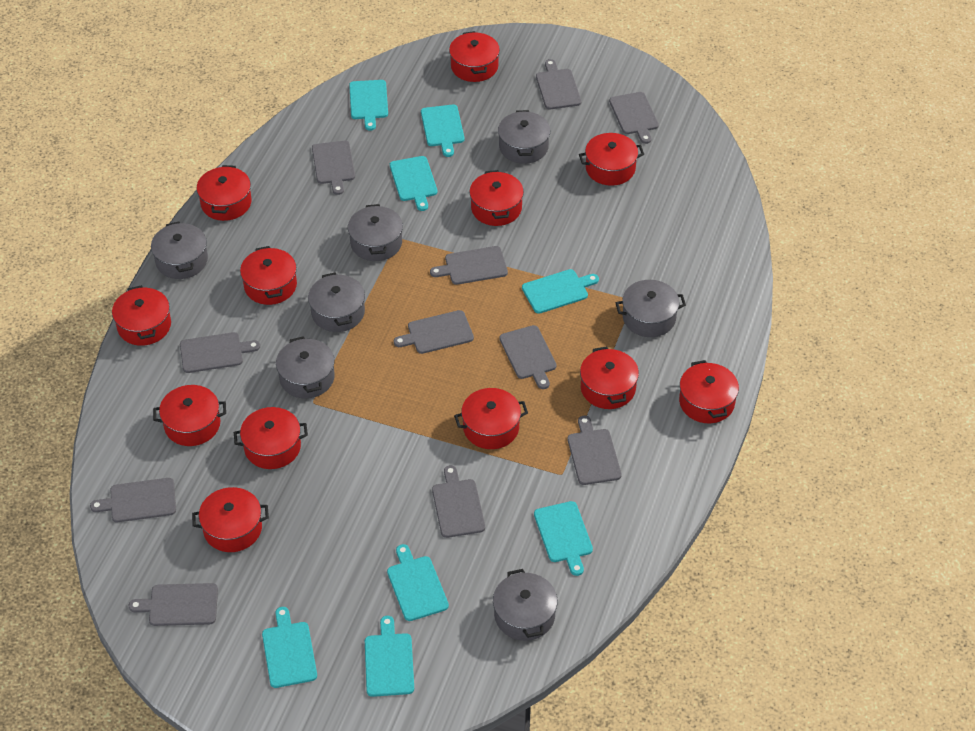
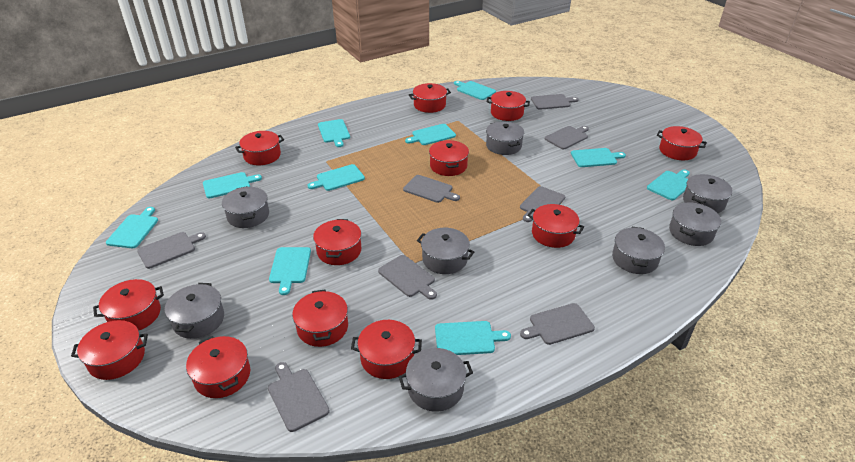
grey cutting board: [90,478,176,522] [129,583,218,626] [180,332,260,373] [312,141,355,195] [394,310,474,354] [430,246,508,285] [432,465,485,538] [499,325,557,389] [536,59,581,109] [567,416,622,485] [609,92,659,144] = 11 -> [137,232,206,269] [268,362,330,432] [378,255,437,300] [403,175,460,203] [520,186,565,222] [520,303,595,345] [531,94,578,110] [545,126,589,149] = 8
grey pot: [151,221,208,279] [276,336,335,399] [308,272,365,332] [348,204,403,261] [493,569,558,641] [498,110,550,164] [615,280,686,337] = 7 -> [165,283,224,339] [222,186,269,228] [399,348,473,412] [417,228,474,274] [486,121,524,155] [612,227,665,274] [669,203,721,246] [683,174,733,213] = 8
turquoise cutting board: [262,607,317,688] [349,80,388,131] [365,616,414,697] [387,544,449,621] [390,156,438,211] [421,105,465,157] [522,269,599,313] [534,501,593,576] = 8 -> [106,207,158,248] [203,172,262,198] [269,247,311,295] [307,164,365,191] [318,119,350,147] [405,124,456,145] [435,321,511,355] [454,81,496,100] [571,148,626,167] [647,170,690,200] = 10

